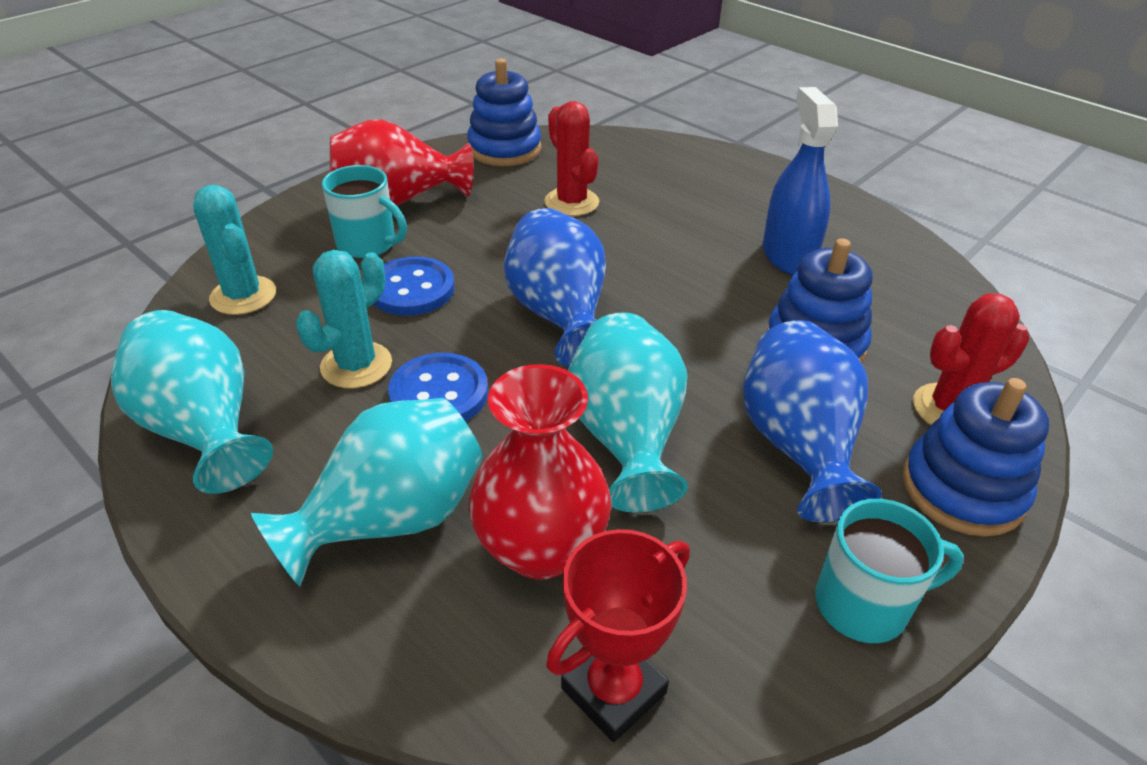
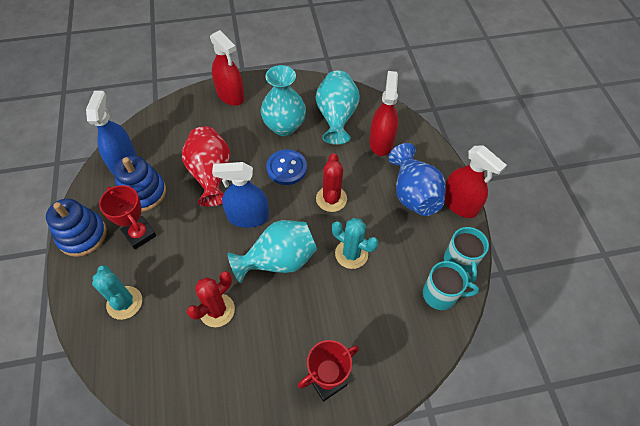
blue button: [374,257,455,316] [388,353,488,422] = 2 -> [266,149,307,185] = 1
blue spray bottle: [763,87,838,275] = 1 -> [86,91,136,175] [212,162,269,228] = 2
blue stacking toy: [467,59,541,166] [767,238,872,363] [902,378,1049,536] = 3 -> [46,199,107,257] [114,155,166,212] = 2
blue vase: [504,208,606,367] [743,320,882,522] = 2 -> [388,143,446,216] = 1
red spray bottle: none = 0 -> [210,30,245,106] [369,71,398,156] [444,145,507,218] = 3
red trophy: [546,529,690,742] = 1 -> [99,185,156,249] [298,340,359,402] = 2
red vase: [330,119,473,206] [469,364,612,580] = 2 -> [182,126,231,207] = 1

